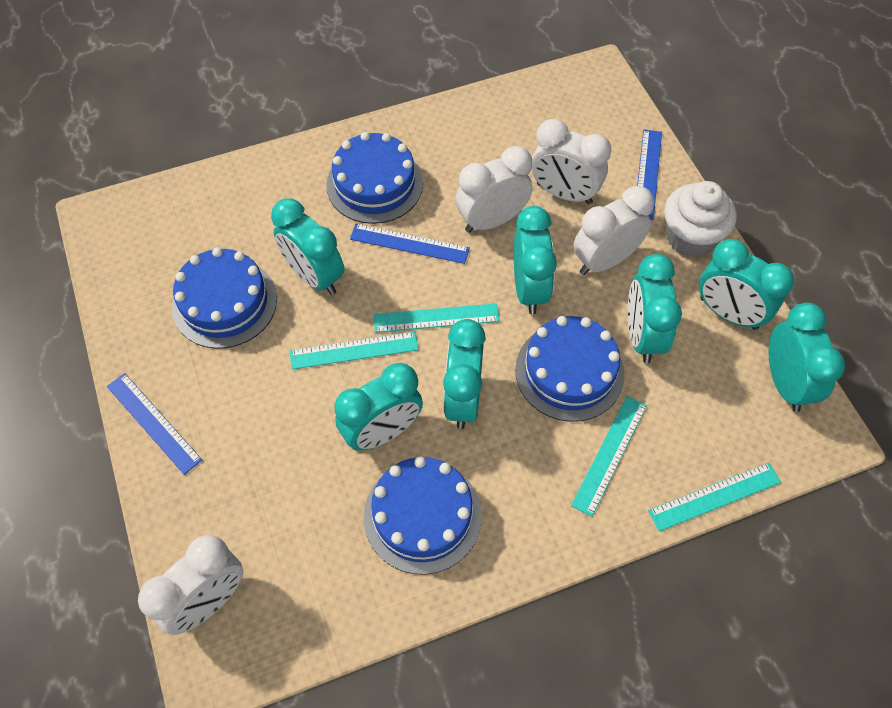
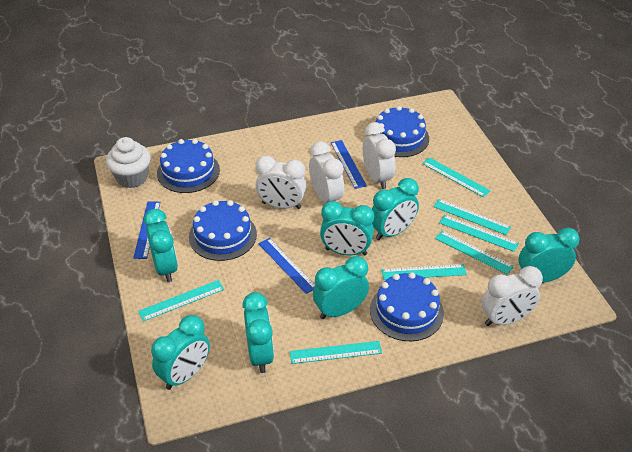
turquoise ruler: [290,332,419,370] [374,303,500,333] [571,396,647,517] [648,463,781,531] = 4 -> [138,280,224,322] [290,341,382,364] [382,264,467,280] [422,157,491,197] [433,199,511,235] [435,231,514,275] [439,215,519,252] = 7

